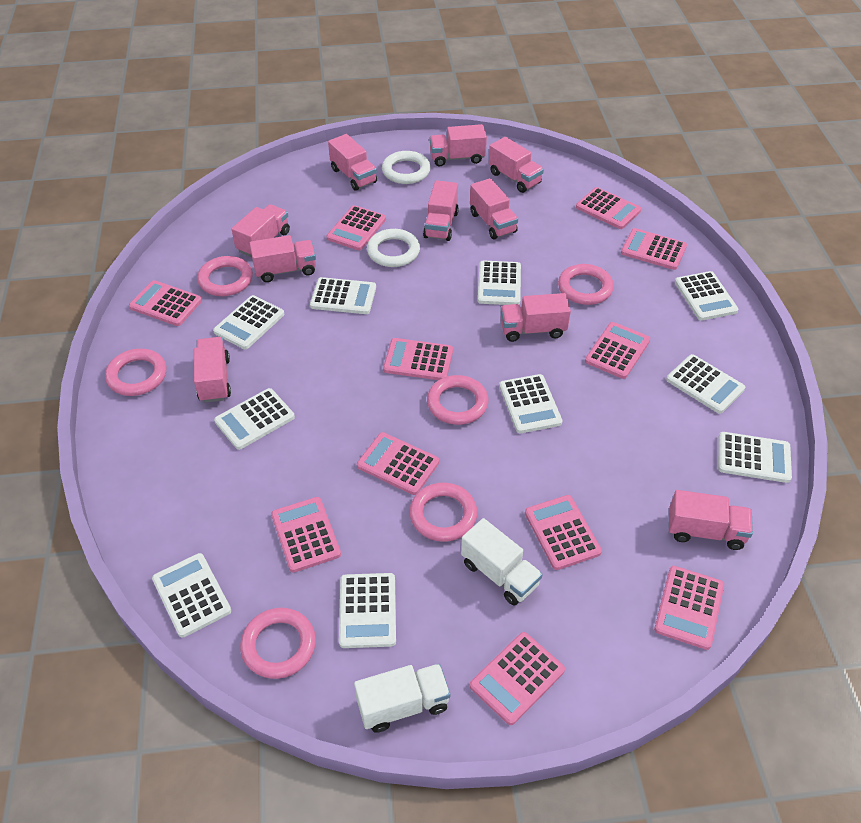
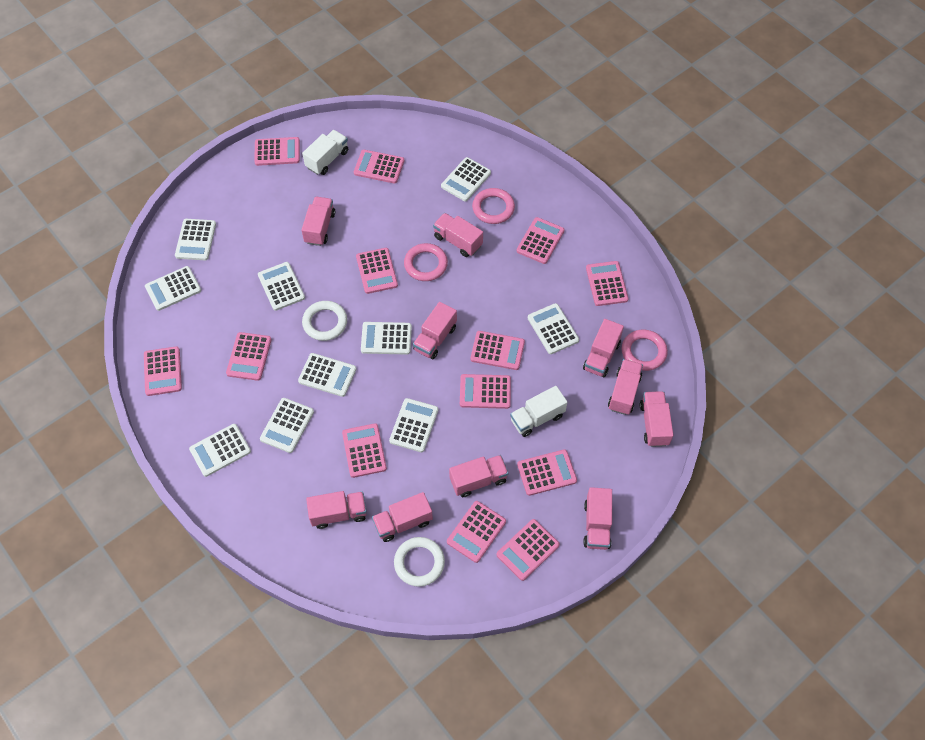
pink calculator: [129,280,202,326] [271,497,341,573] [327,205,386,250] [357,432,439,495] [383,338,453,380] [470,632,565,725] [525,495,602,570] [576,187,641,229] [585,322,650,379] [621,228,687,270] [654,566,724,650] = 11 -> [144,346,182,396] [226,332,272,381] [254,137,300,166] [342,423,387,478] [354,150,404,183] [356,248,398,294] [447,501,506,563] [460,374,511,409] [470,331,525,370] [497,519,560,581] [517,217,564,264] [517,449,577,496] [586,261,628,306] = 13
pink ring: [105,349,166,396] [197,256,253,296] [240,608,316,679] [409,483,477,542] [427,375,489,425] [558,264,614,305] = 6 -> [404,243,448,281] [472,188,515,224] [622,329,668,371] = 3

